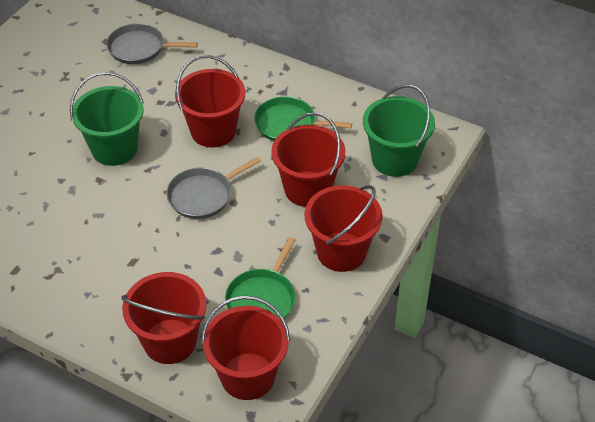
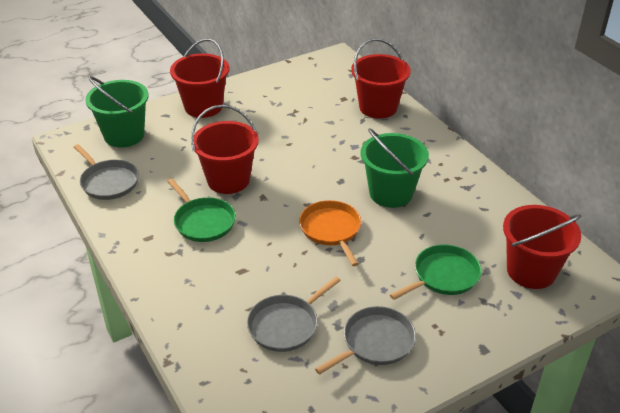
grey pan: [106,23,198,64] [166,157,261,219] = 2 -> [74,144,139,200] [247,277,341,352] [315,306,416,375] = 3
orange pan: none = 0 -> [299,200,361,266] = 1
red bucket: [121,272,206,364] [175,55,245,147] [201,295,290,400] [271,112,345,207] [305,185,383,272] = 5 -> [170,39,229,118] [191,105,259,194] [351,38,411,119] [503,205,581,289] = 4

